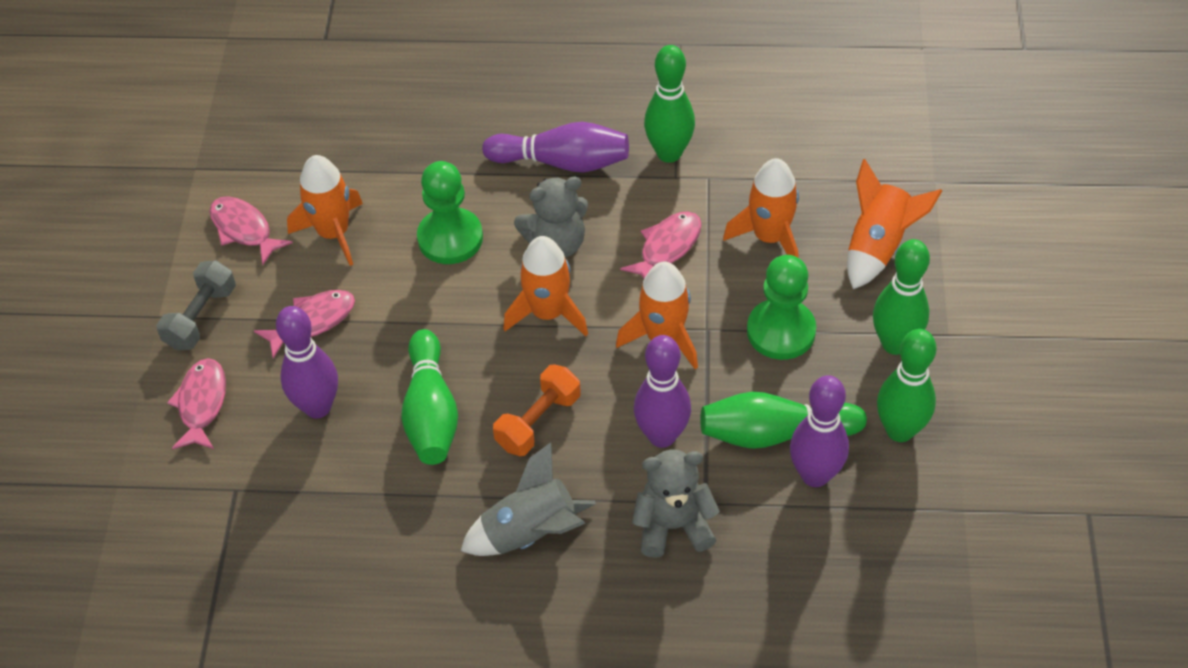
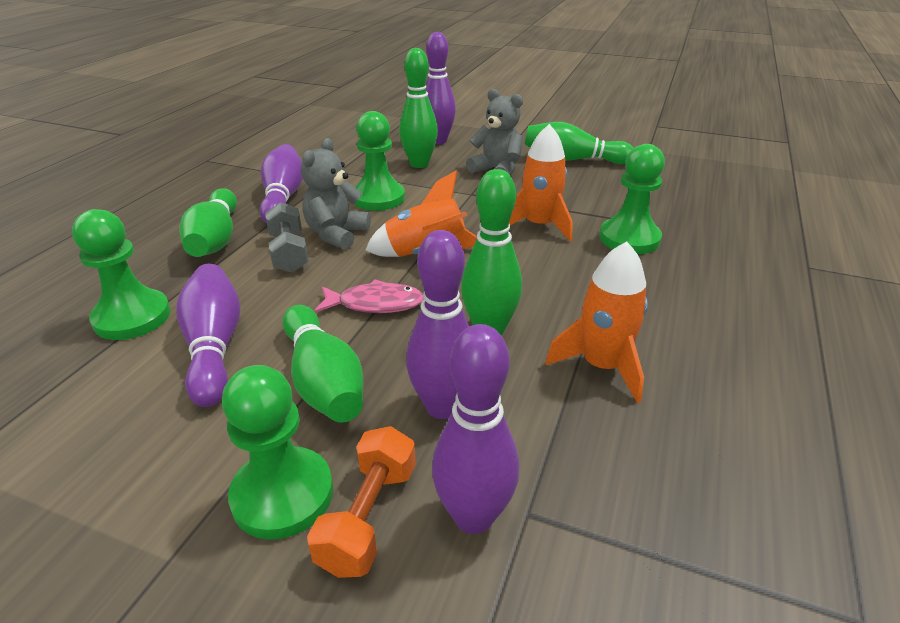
green pawn: [417,161,483,264] [747,255,816,360] = 2 -> [72,209,171,340] [222,365,333,540] [354,111,405,211] [600,144,665,254] = 4
grey rocket: [461,442,596,556] = 1 -> none = 0
orange rocket: [287,155,363,266] [503,236,588,336] [616,261,698,369] [723,158,799,257] [847,159,942,289] = 5 -> [365,170,477,257] [509,124,573,241] [545,241,648,403] = 3
pink fish: [167,358,226,449] [209,197,293,265] [254,290,355,359] [620,211,702,278] = 4 -> [314,279,424,313] = 1
purple bowling pin: [276,306,338,418] [482,122,629,172] [634,335,691,448] [790,375,849,487] = 4 -> [176,264,240,407] [260,144,303,224] [406,230,469,419] [426,32,456,144] [432,324,519,534] = 5

